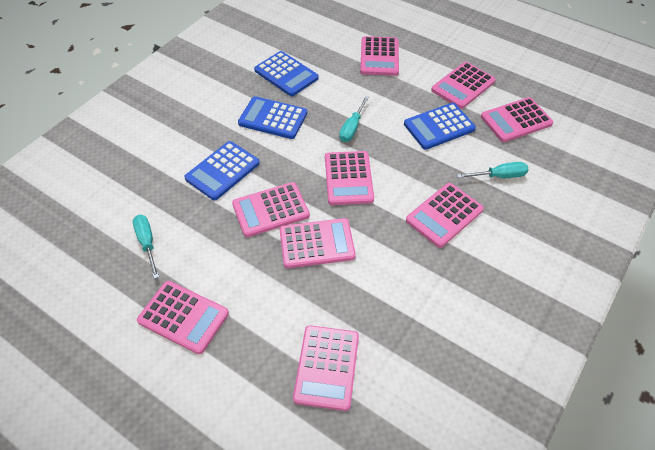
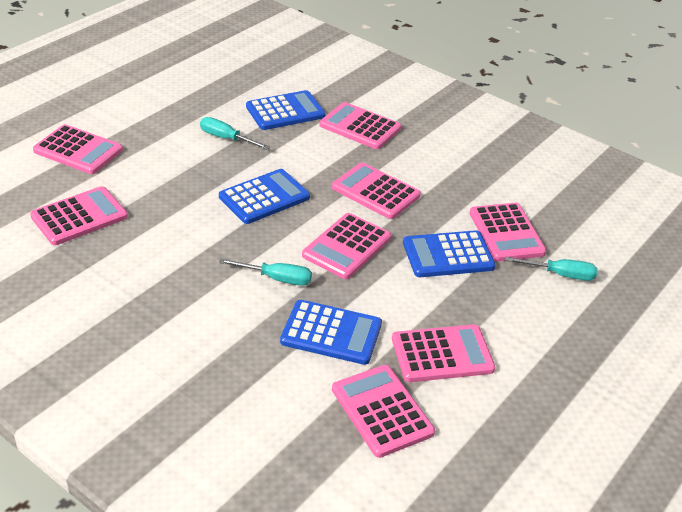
pink calculator: [137,281,229,354] [232,182,310,237] [279,218,356,268] [293,325,359,411] [325,151,374,205] [360,36,399,76] [406,183,484,248] [431,62,496,109] [481,97,553,142] = 9 -> [30,186,128,245] [33,124,123,174] [302,213,391,279] [319,102,401,149] [332,162,421,219] [332,365,435,458] [392,324,495,382] [470,203,547,261] = 8

